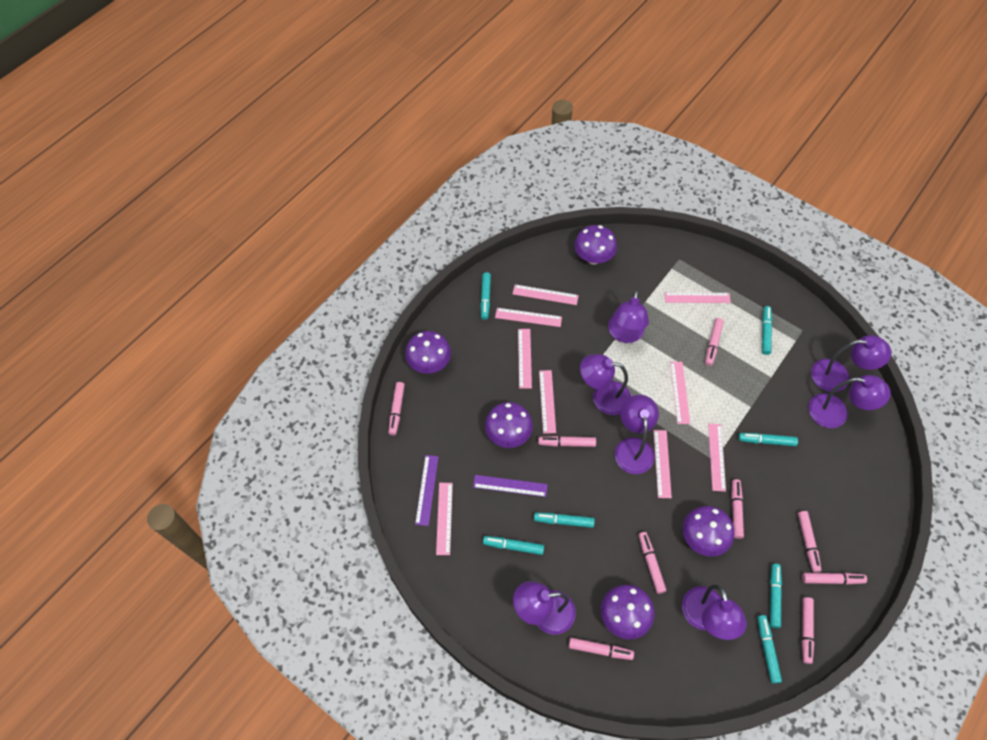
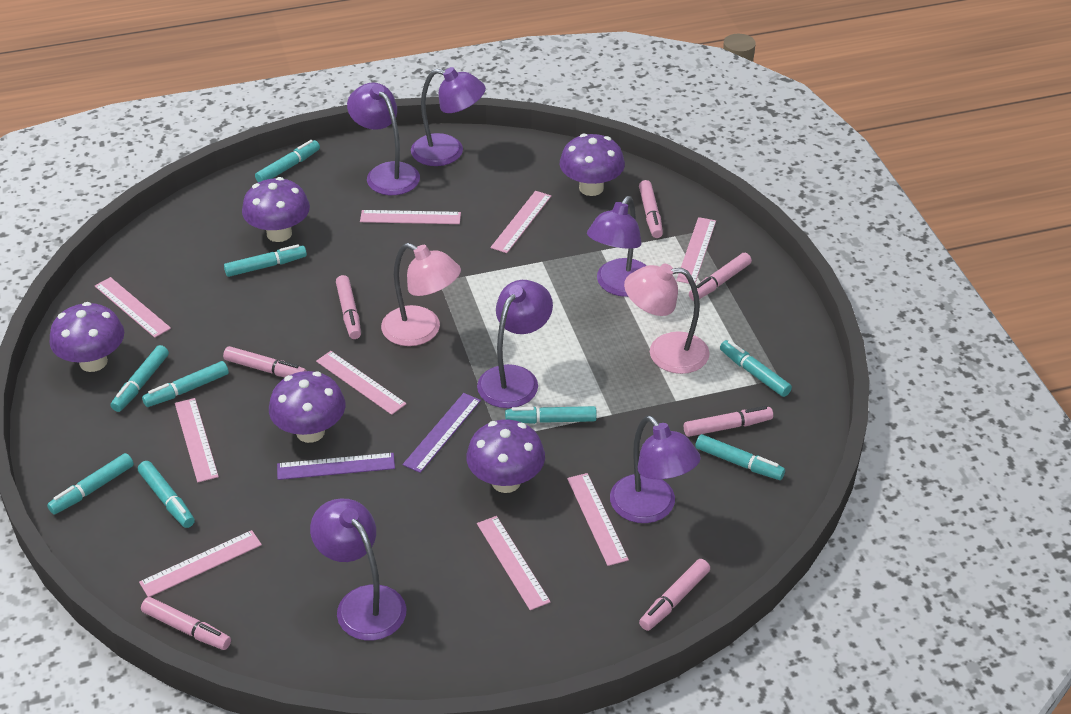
pink lamp: none = 0 -> [381,243,461,346] [624,264,710,374] = 2
pink marker: [388,382,405,435] [538,436,596,447] [569,638,634,660] [639,532,666,594] [705,318,724,366] [731,479,744,539] [798,511,821,573] [802,573,867,585] [802,597,814,664] = 9 -> [141,597,231,650] [223,346,307,377] [336,275,361,339] [639,180,663,238] [639,559,710,631] [684,406,773,437] [689,253,752,301] = 7
purple lamp: [513,581,576,634] [580,354,631,415] [608,290,649,343] [615,395,659,474] [682,585,747,640] [808,375,891,428] [811,335,891,392] = 7 -> [310,499,406,640] [347,82,420,195] [411,67,486,166] [477,280,553,408] [587,196,647,297] [610,415,701,523] = 6
turquoise marker: [480,272,491,320] [483,536,544,555] [534,513,595,528] [738,433,798,446] [757,615,782,684] [762,306,772,355] [770,564,782,628] = 7 -> [47,453,134,515] [111,345,169,412] [138,461,195,528] [142,361,229,407] [224,244,307,277] [255,140,320,182] [505,406,597,424] [695,434,785,480] [720,340,792,397] = 9

